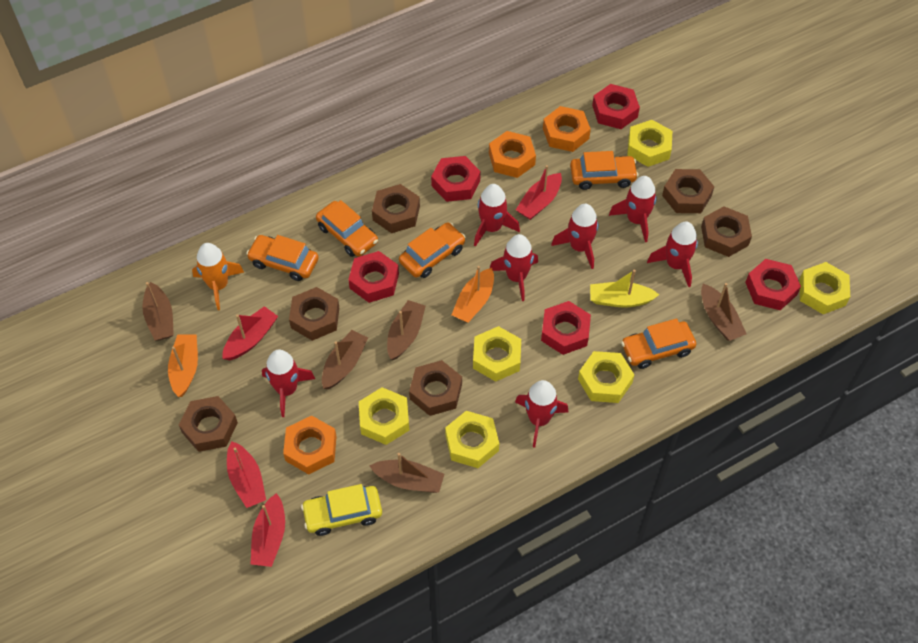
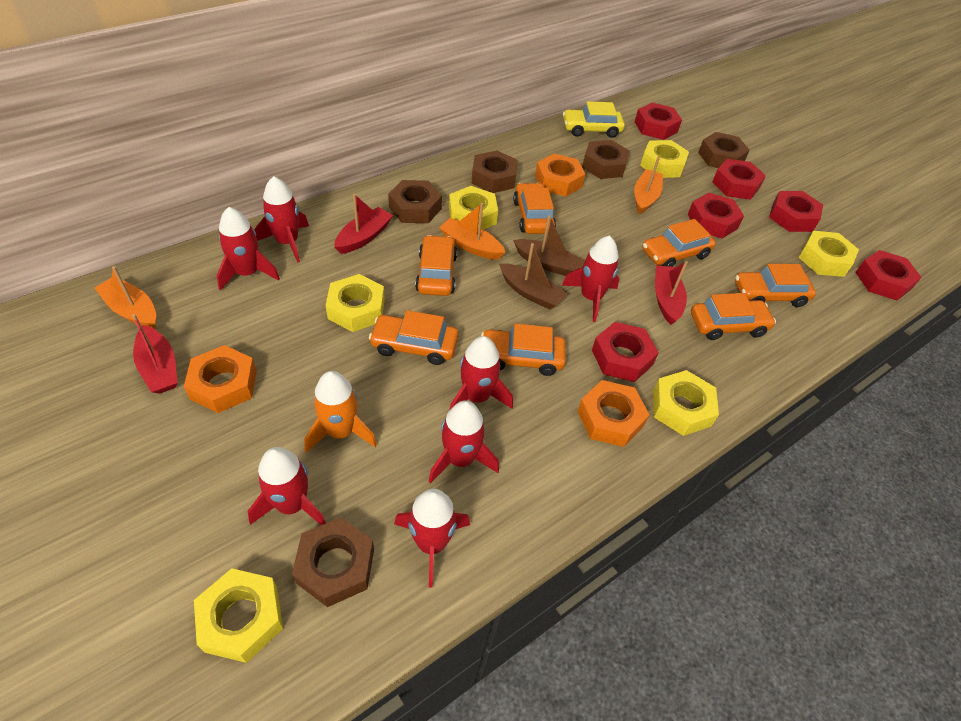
brown boat: [142,282,174,341] [322,330,368,389] [369,453,444,493] [387,300,425,360] [701,283,746,341] = 5 -> [499,243,568,310] [513,215,584,276] = 2
brown nut: [179,396,238,452] [289,287,339,341] [372,184,420,233] [409,360,462,416] [662,169,714,213] [701,206,752,257] = 6 -> [292,518,374,607] [388,180,442,223] [472,151,518,193] [582,140,630,179] [698,132,750,168] = 5
orange boat: [168,335,198,397] [452,266,494,323] = 2 -> [94,266,156,329] [439,203,506,260] [634,157,663,214] = 3
orange car: [246,235,319,281] [316,200,378,257] [399,222,465,278] [570,151,638,190] [621,318,696,369] = 5 -> [369,310,458,365] [415,235,457,296] [481,324,566,376] [513,183,556,234] [643,219,716,267] [691,293,776,340] [735,264,816,307] = 7
red boat: [222,306,278,360] [227,441,266,508] [251,493,285,567] [516,165,562,220] = 4 -> [132,314,178,394] [334,194,393,254] [655,261,688,325] = 3
red nut: [348,251,399,303] [431,156,481,202] [541,301,591,355] [592,84,640,129] [745,259,801,310] = 5 -> [592,322,659,382] [635,102,682,140] [688,193,744,238] [712,159,766,200] [769,191,823,232] [856,250,922,300] = 6
yellow boat: [590,270,659,308] = 1 -> none = 0

